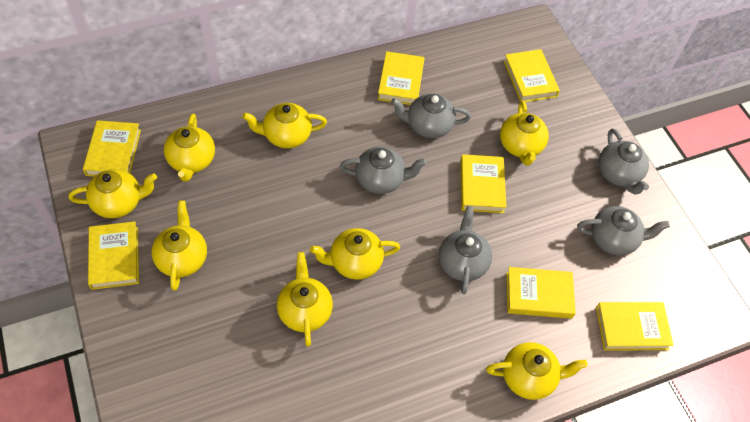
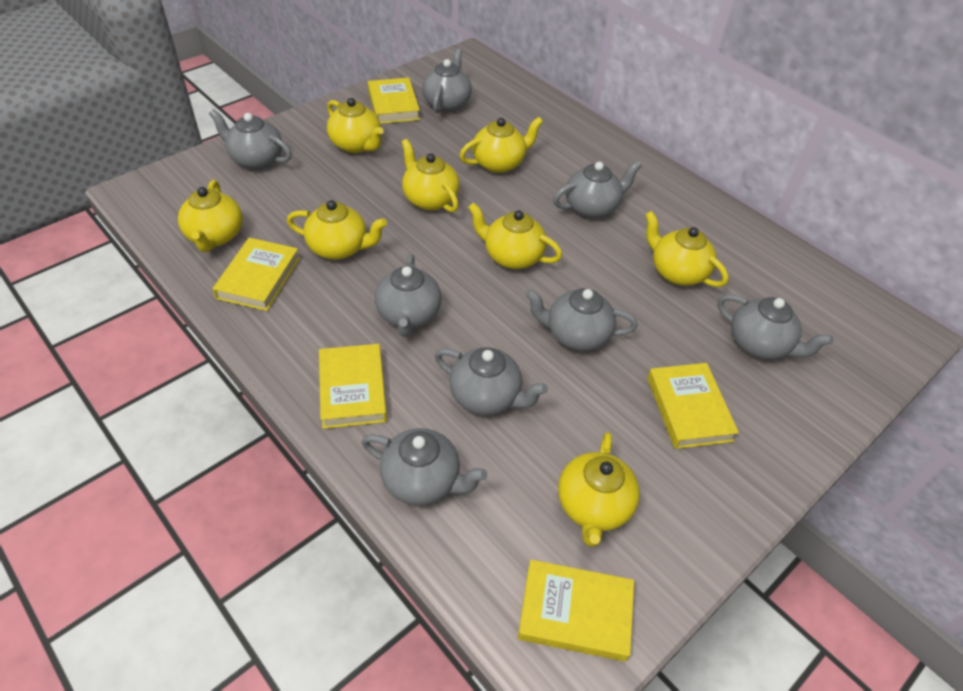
grey teapot: [340,147,427,194] [391,94,471,138] [439,206,492,294] [577,206,670,255] [599,128,649,195] = 5 -> [209,109,292,169] [361,428,487,505] [375,254,442,337] [422,48,472,113] [434,347,548,415] [525,288,638,351] [553,160,642,218] [717,294,833,359] = 8
yellow book: [83,120,141,177] [88,221,139,290] [378,51,425,105] [460,154,506,213] [504,49,560,102] [506,267,576,319] [596,302,674,351] = 7 -> [212,238,300,311] [319,344,387,429] [368,78,420,124] [518,560,634,662] [647,363,739,449] = 5

